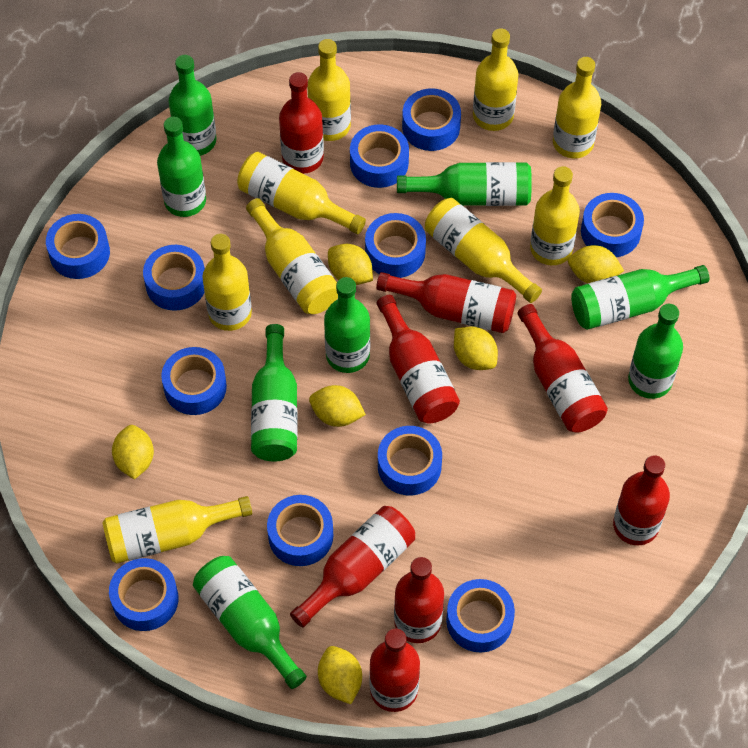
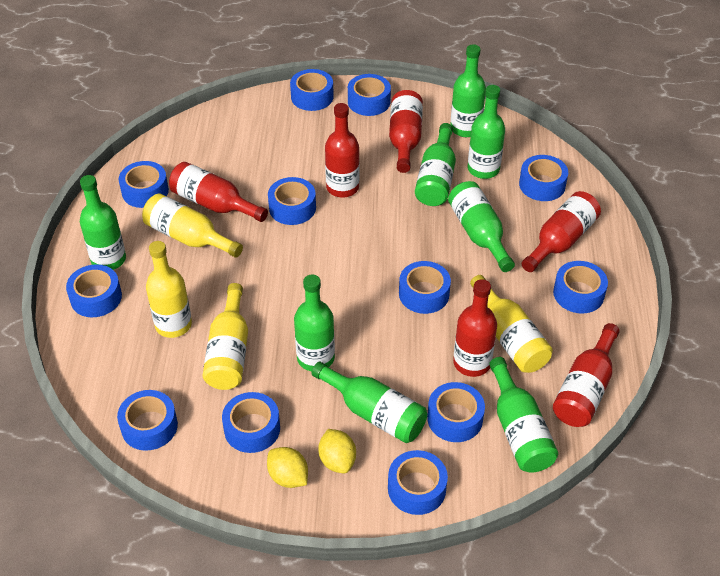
blue tape: [46,214,110,279] [109,558,179,631] [143,245,205,311] [161,347,227,415] [267,495,333,566] [350,124,409,188] [365,213,426,278] [378,426,442,496] [402,88,461,151] [446,579,515,652] [581,193,644,257] = 11 -> [66,264,122,317] [117,390,178,451] [119,161,169,208] [222,392,280,453] [268,177,316,225] [290,69,334,111] [348,74,391,116] [388,450,448,515] [399,261,451,314] [427,382,485,442] [519,155,568,201] [553,261,608,314] = 12
red bottle: [279,72,324,174] [290,506,415,628] [369,628,420,712] [376,272,516,333] [377,295,460,423] [394,557,444,643] [517,304,608,433] [613,455,670,545] = 8 -> [169,162,268,222] [325,103,359,198] [389,90,423,173] [453,279,497,377] [522,191,601,272] [553,323,620,427] = 6
yellow bottle: [102,496,252,564] [202,234,252,331] [237,152,366,234] [246,198,338,314] [308,39,351,141] [425,198,542,303] [473,28,519,131] [530,166,580,265] [553,57,601,158] = 9 -> [142,193,243,258] [146,241,192,338] [203,283,248,390] [470,275,553,373] = 4
yellow lemon: [112,425,154,479] [309,385,366,427] [318,646,362,704] [328,244,373,285] [454,326,498,370] [568,245,624,283] = 6 -> [267,447,308,488] [318,429,356,474] = 2

